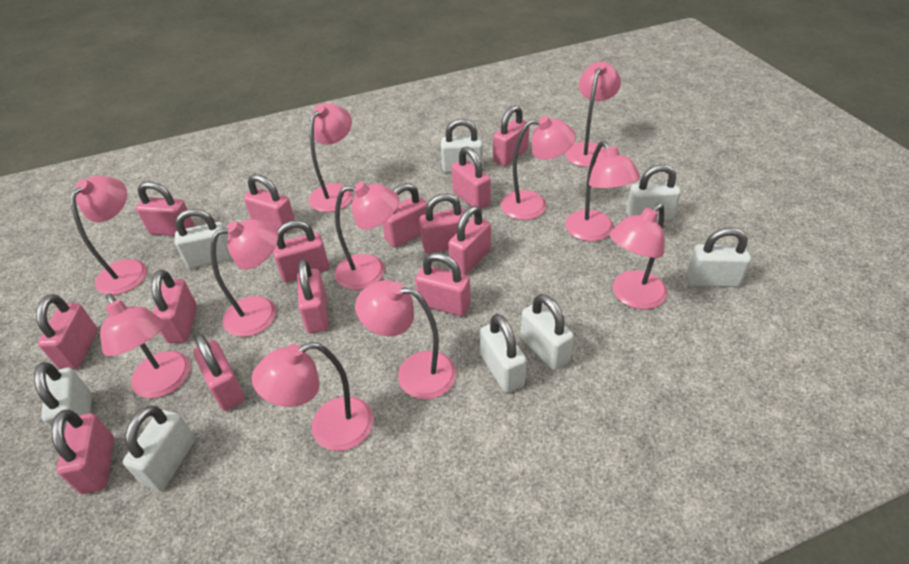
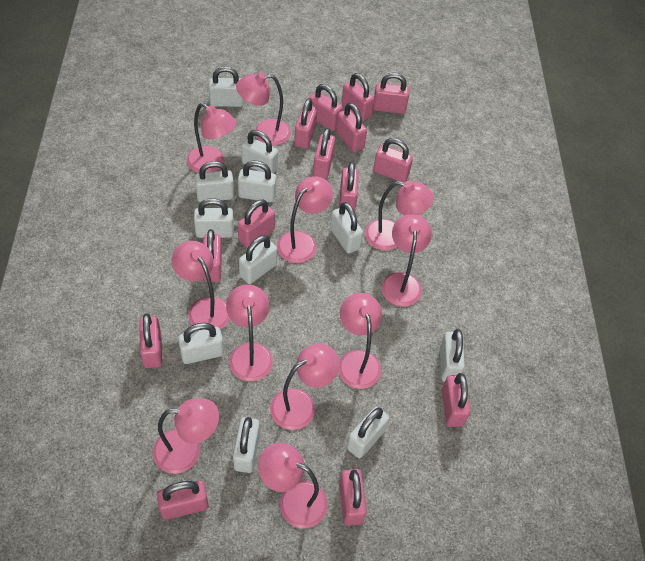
white padlock: [34,362,91,433] [123,406,195,490] [175,209,233,268] [441,119,483,173] [480,314,527,393] [521,294,574,370] [626,164,681,221] [687,227,751,287] = 8 -> [178,323,224,364] [194,198,234,238] [195,161,234,202] [209,66,244,107] [233,417,260,473] [238,161,276,202] [239,235,277,284] [241,130,278,173] [330,202,363,253] [347,407,389,458] [440,329,465,382] = 11

